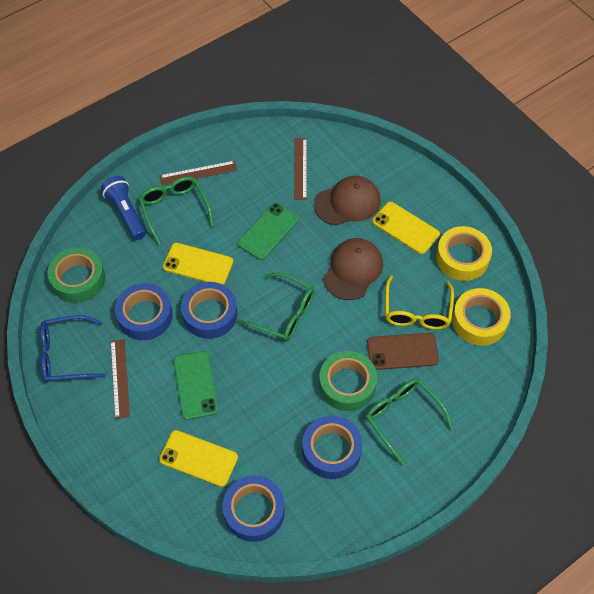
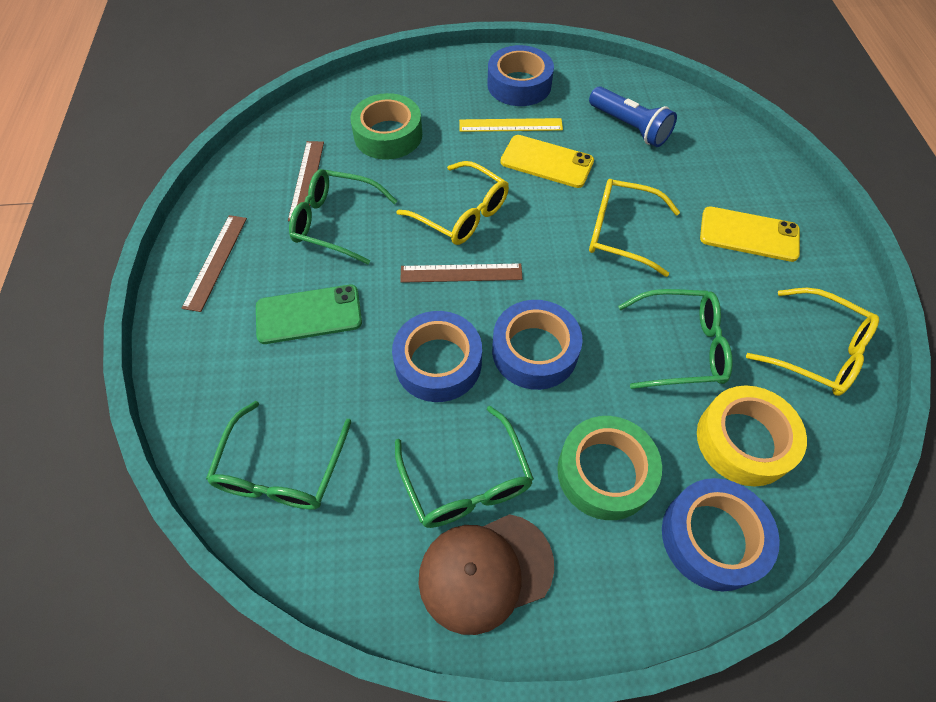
blue glasses: [40,315,106,382] = 1 -> none = 0
brown cap: [314,176,380,226] [323,238,383,300] = 2 -> [419,514,554,635] = 1
brown phone: [367,333,439,370] = 1 -> none = 0
green glasses: [139,177,214,245] [237,273,315,341] [366,378,454,466] = 3 -> [206,401,352,510] [289,169,397,264] [395,406,534,528] [618,289,733,389] = 4
green phone: [173,351,219,420] [238,203,299,260] = 2 -> [256,285,362,344] = 1
yellow glasses: [385,275,454,330] = 1 -> [396,161,509,245] [589,179,680,277] [746,288,879,396] = 3
yellow phone: [159,430,238,487] [163,243,233,285] [372,202,440,254] = 3 -> [500,135,594,188] [700,207,800,262] = 2
yellow ruler: none = 0 -> [459,118,563,132] = 1
yellow tape: [436,226,492,281] [452,288,511,346] = 2 -> [697,385,807,486] = 1

